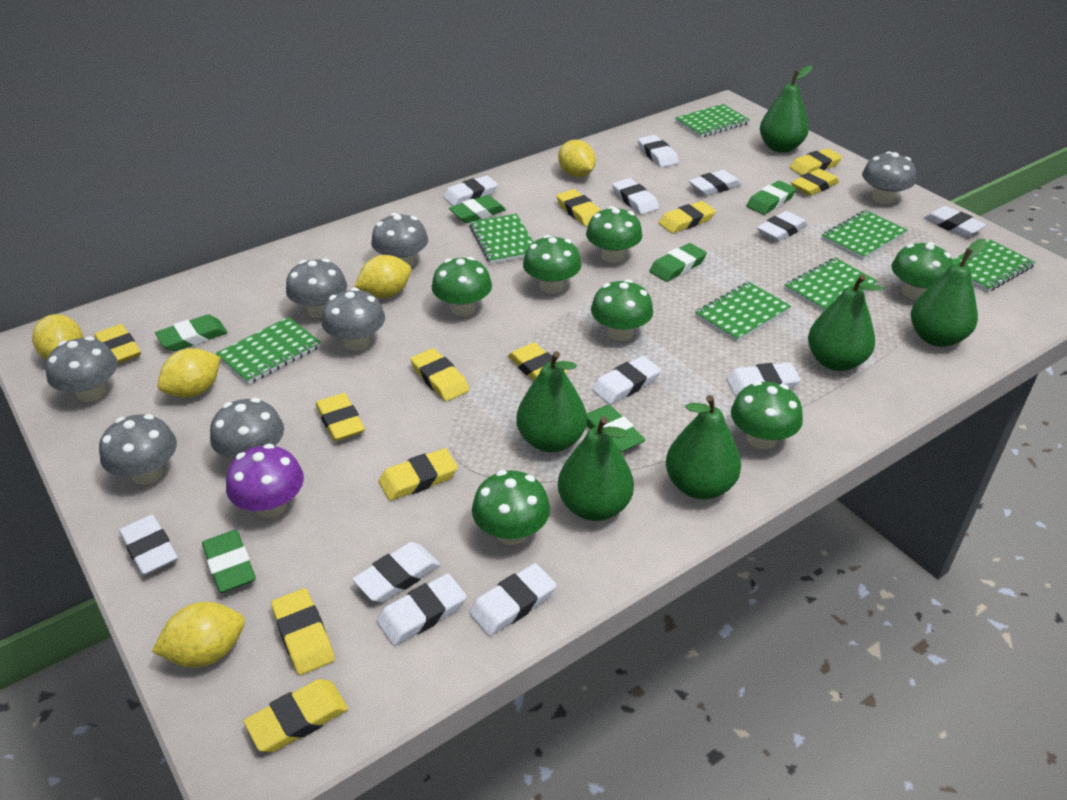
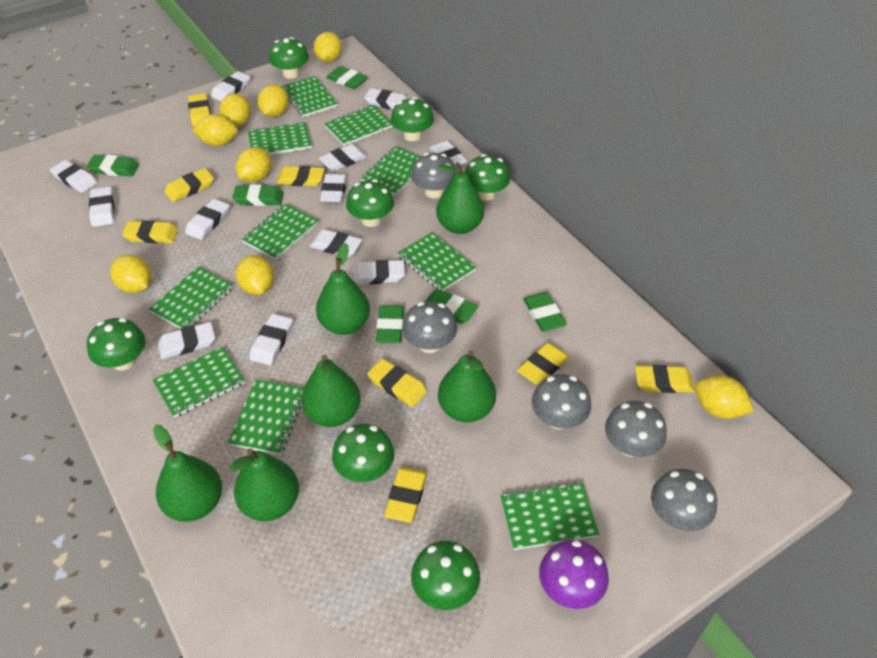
green notebook: [216,317,321,384] [469,214,533,264] [675,104,750,138] [695,282,791,342] [784,258,878,312] [822,210,907,260] [952,239,1035,292] = 7 -> [149,267,233,329] [153,347,245,418] [228,379,304,455] [242,204,319,260] [248,122,312,155] [281,76,338,117] [324,105,393,146] [361,146,421,195] [398,232,476,291] [500,482,599,550] = 10
grey mushroom: [45,336,118,402] [99,414,177,485] [210,398,284,459] [286,259,347,318] [322,288,385,351] [371,213,428,267] [862,151,916,204] = 7 -> [402,301,457,353] [411,153,457,198] [532,374,591,429] [605,401,667,457] [651,469,717,531] = 5
yellow eraser: [94,324,141,364] [244,679,348,752] [271,588,335,675] [316,393,365,441] [379,448,458,501] [410,348,469,402] [508,343,567,381] [556,189,601,226] [659,201,716,233] [790,148,842,175] [791,169,839,196] = 11 -> [122,220,178,243] [165,168,214,202] [188,93,211,126] [276,166,324,186] [367,359,427,407] [384,467,427,523] [517,343,570,385] [635,365,694,393] = 8
yellow lemon: [32,314,83,360] [152,602,245,668] [157,348,221,398] [355,255,411,298] [558,140,596,177] = 5 -> [110,255,152,293] [192,114,238,146] [219,93,251,127] [236,147,271,182] [236,255,274,295] [257,84,289,117] [314,32,342,63] [695,375,754,419] = 8

